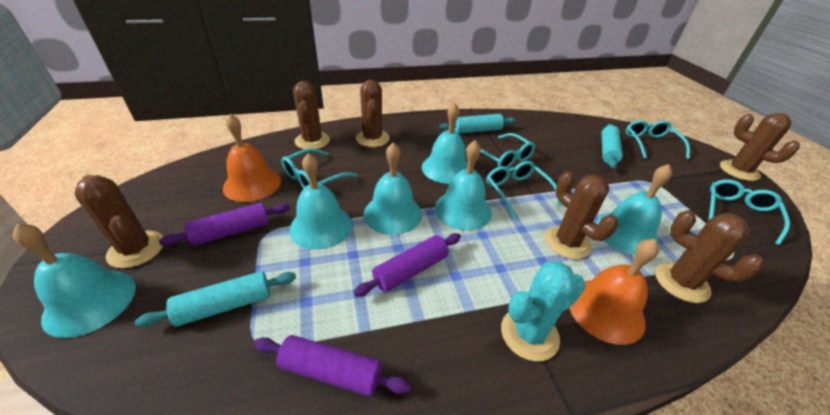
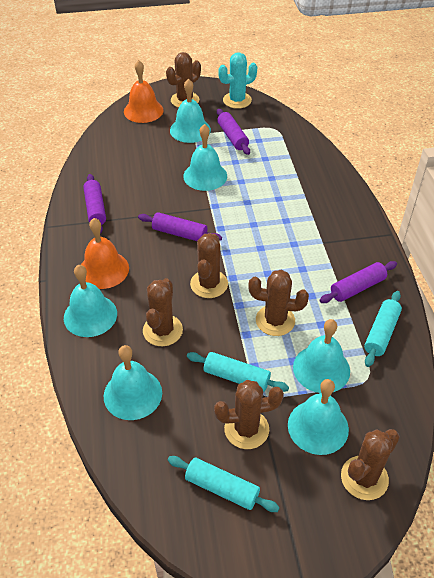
purple rolling pin: [159,203,290,246] [254,335,411,396] [353,233,461,297] = 3 -> [83,174,106,233] [138,212,222,241] [217,109,250,155] [319,261,397,303] = 4
turquoise glasses: [282,148,358,189] [466,133,535,168] [486,161,562,219] [626,120,690,159] [708,179,790,245] = 5 -> none = 0

